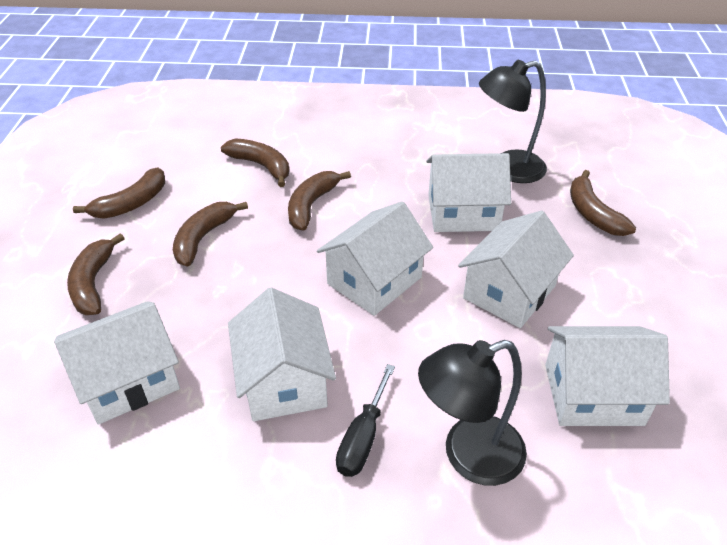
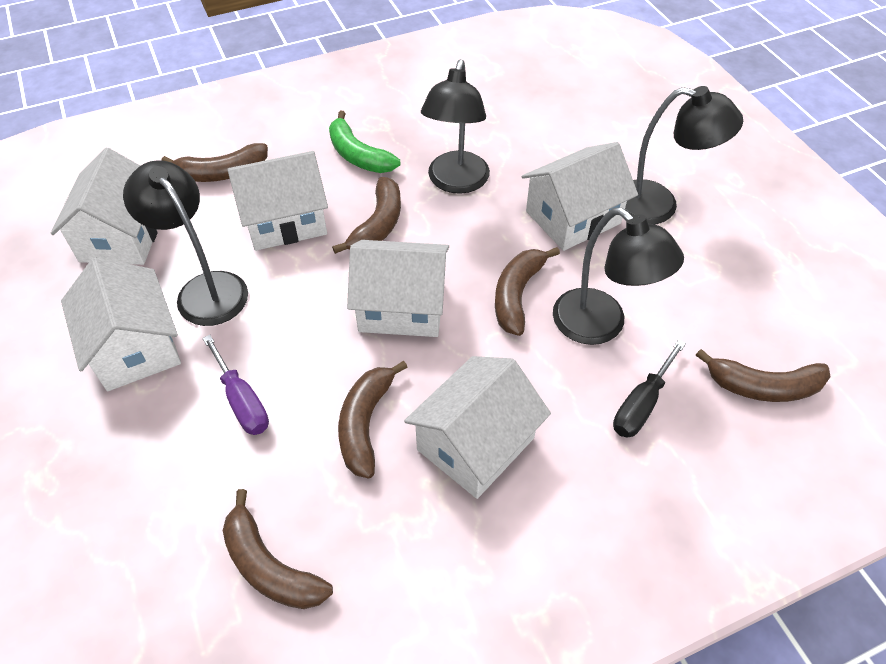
black lamp: [418,340,527,486] [479,60,547,183] = 2 -> [123,160,248,326] [421,59,490,194] [553,208,684,345] [625,86,743,224] = 4
green banana: none = 0 -> [329,111,400,173] = 1
purple screwdriver: none = 0 -> [202,335,269,435] = 1

